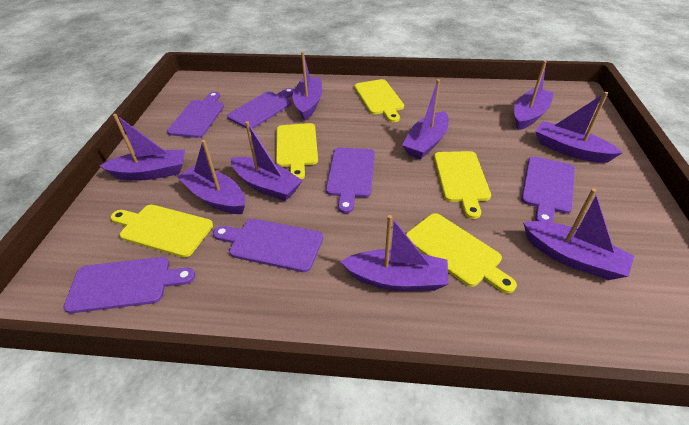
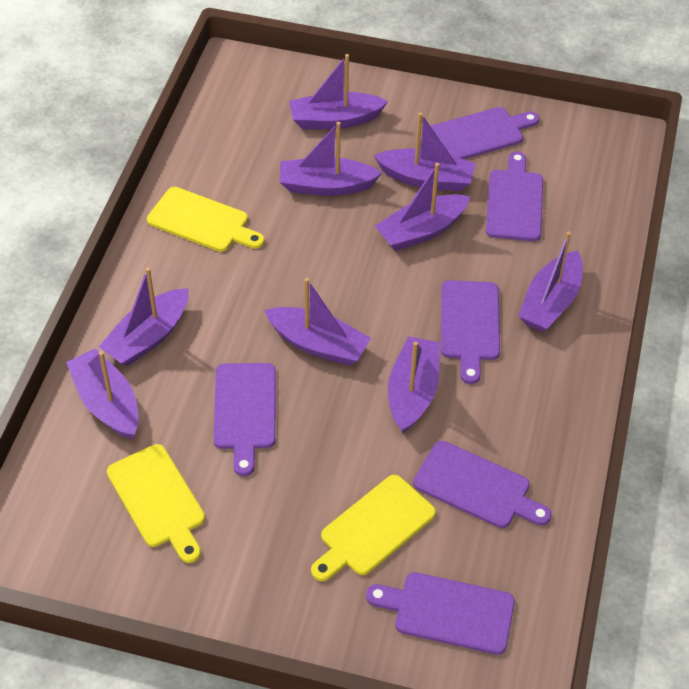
yellow cutting board: [110,205,213,258] [276,123,318,179] [354,79,404,122] [406,213,517,293] [434,151,491,219] = 5 -> [107,444,205,563] [147,187,265,252] [311,475,436,581] = 3

